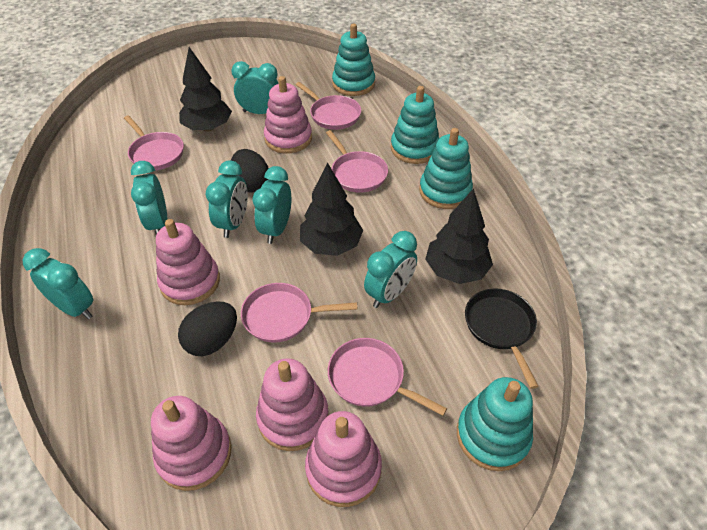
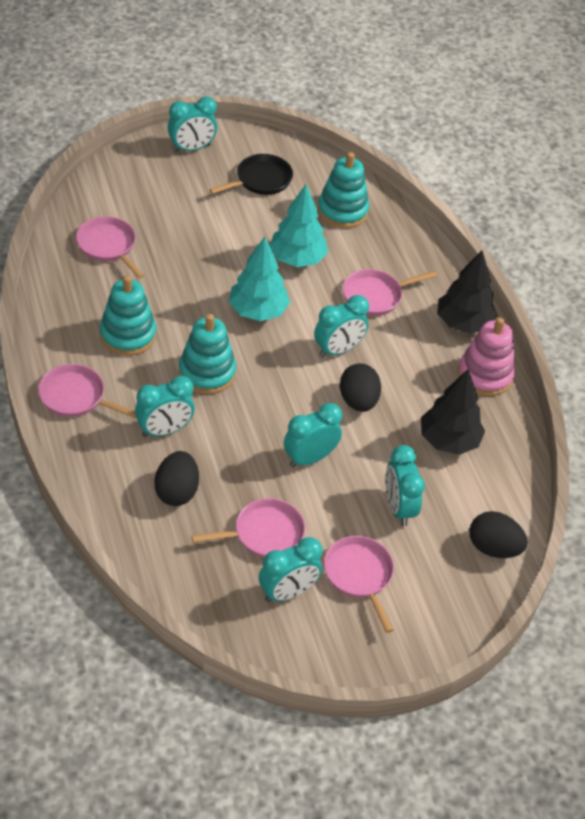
black egg: [178,302,237,356] [231,149,269,192] = 2 -> [155,451,199,506] [340,363,381,412] [469,511,528,558] = 3
black tree: [179,47,232,132] [300,162,363,256] [425,188,493,284] = 3 -> [421,369,485,455] [437,251,497,334] = 2
pink stacking toy: [151,396,232,491] [156,219,220,305] [256,358,329,451] [264,76,312,153] [305,411,382,507] = 5 -> [458,318,515,396] = 1
turquoise stacking toy: [332,23,375,96] [391,86,439,164] [419,128,473,209] [457,377,533,471] = 4 -> [100,275,156,356] [179,314,236,394] [318,152,369,228] = 3
turquoise tree: none = 0 -> [229,236,290,321] [269,184,328,267] = 2

